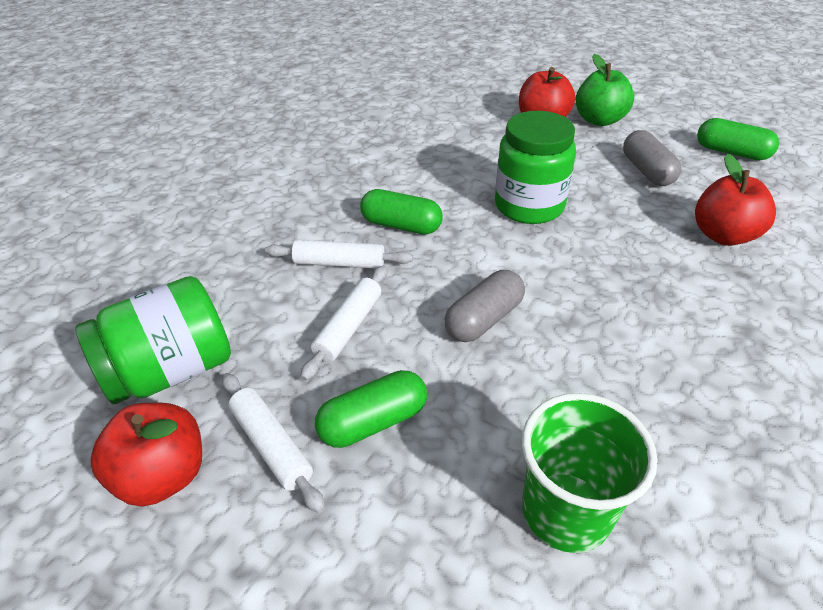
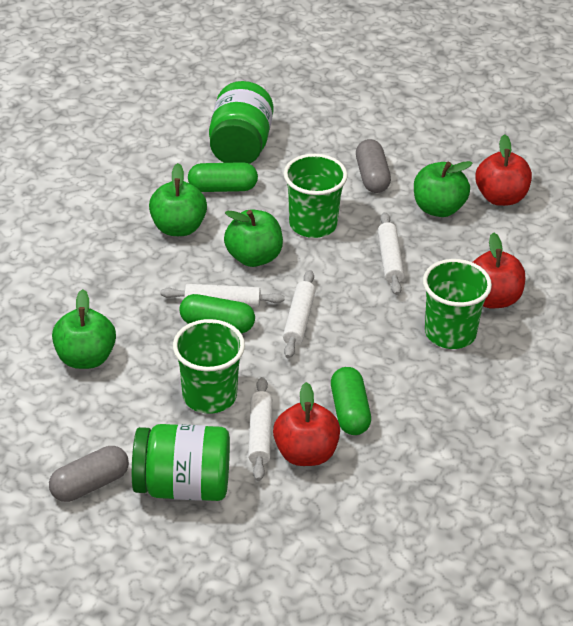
green apple: [576,54,634,126] = 1 -> [52,289,116,369] [149,163,207,236] [224,209,283,267] [414,161,473,217] = 4
green cup: [522,393,658,553] = 1 -> [173,319,245,414] [284,154,348,238] [423,259,492,349] = 3
white rolling pin: [222,373,325,513] [265,240,413,268] [300,265,387,381] = 3 -> [161,284,285,307] [248,377,272,481] [283,270,316,358] [378,212,404,295] = 4

